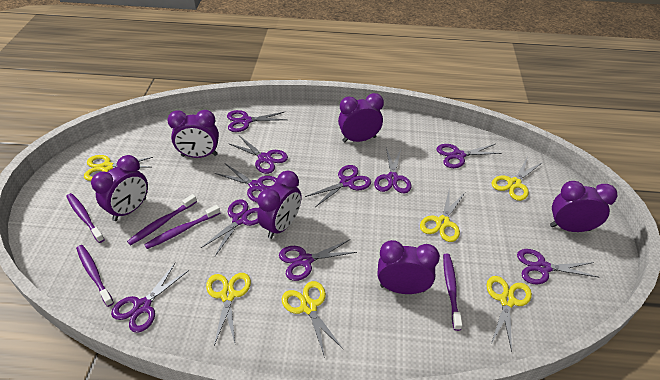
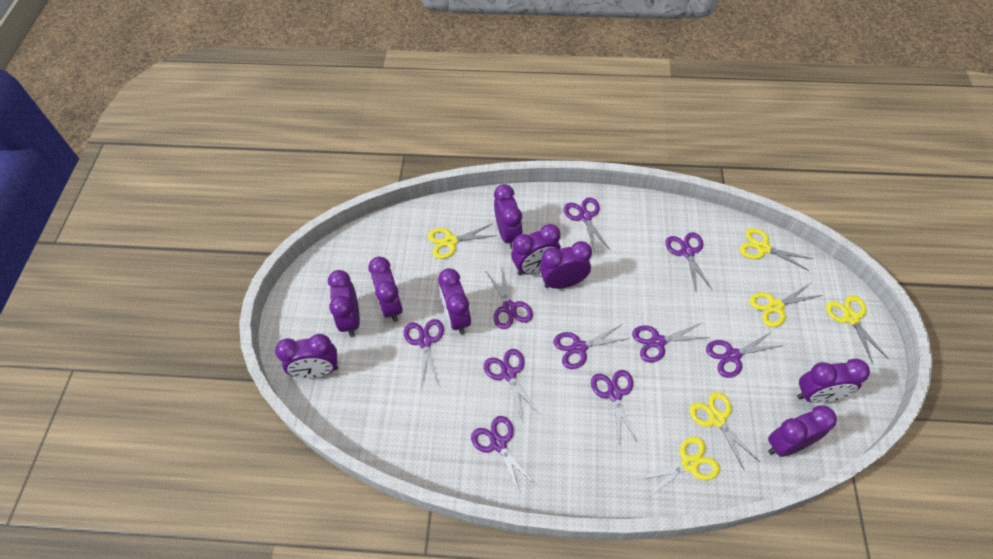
purple clock: [91,155,148,221] [168,110,219,158] [257,171,302,239] [338,93,384,142] [377,240,440,294] [550,181,618,232] = 6 -> [275,334,338,378] [328,270,360,337] [368,257,403,322] [438,268,471,334] [494,184,523,249] [511,224,561,275] [540,241,592,289] [768,405,837,457] [797,359,870,403] = 9
purple toothbrush: [66,193,105,243] [76,245,114,307] [127,194,197,245] [144,205,220,249] [443,254,462,331] = 5 -> none = 0

